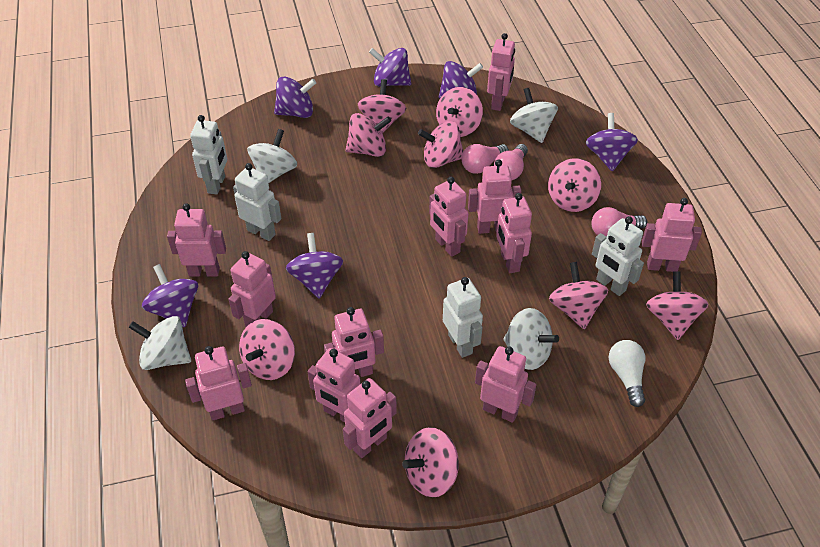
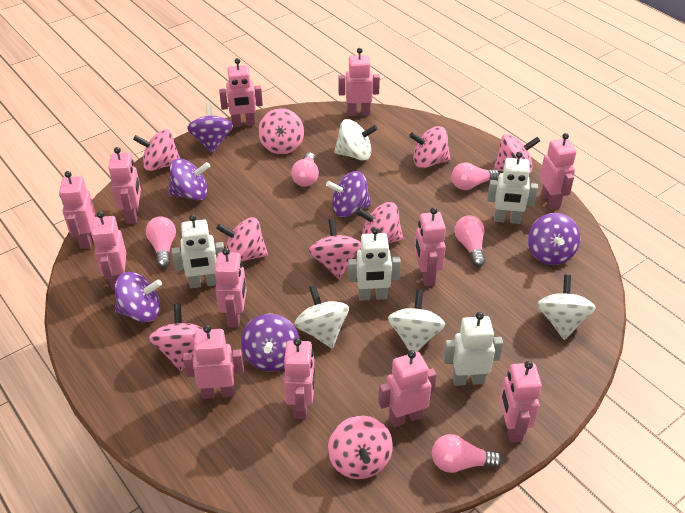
pink light bulb: [462,144,509,174] [494,144,528,180] [591,207,647,237] = 3 -> [146,216,176,268] [291,152,319,187] [432,434,502,473] [451,162,500,190] [454,215,485,267] = 5
white light bulb: [609,340,645,407] = 1 -> none = 0

